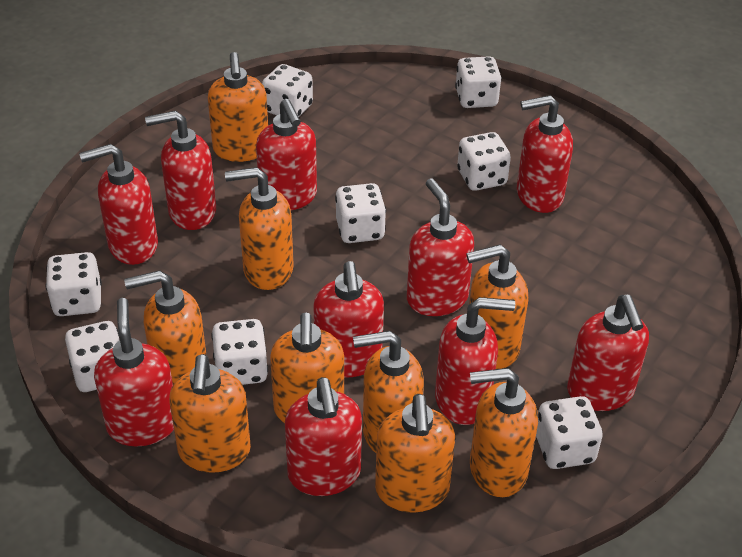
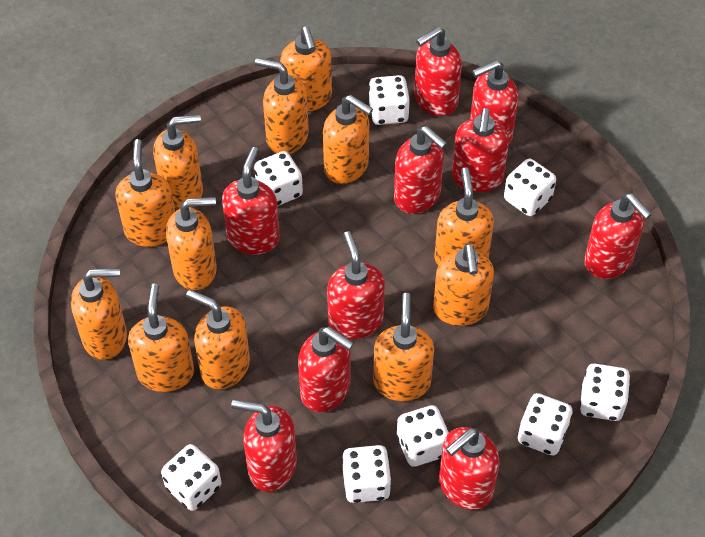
orange soap dispenser: [124,270,206,385] [169,354,251,473] [208,52,268,162] [225,167,294,290] [270,313,344,423] [353,331,424,453] [375,394,455,513] [466,244,529,369] [470,368,538,497] = 9 -> [71,268,127,360] [115,139,175,247] [128,283,194,392] [153,114,203,209] [166,197,217,290] [186,290,250,389] [255,58,309,154] [280,26,332,112] [323,95,373,184] [373,293,434,401] [433,243,494,326] [434,167,494,265] = 12

